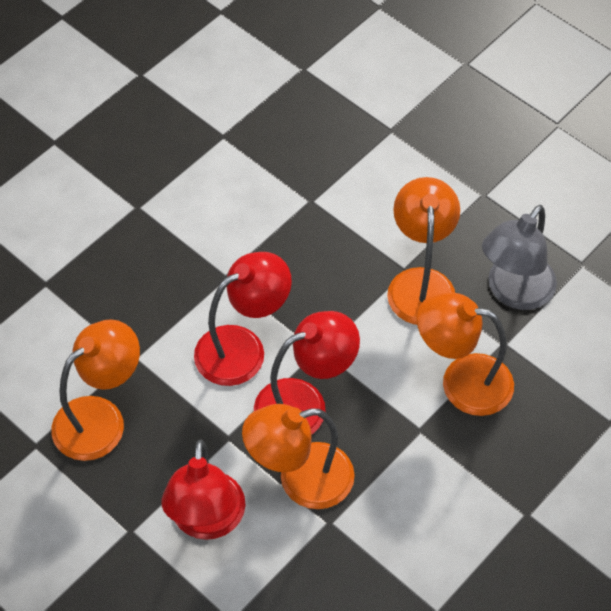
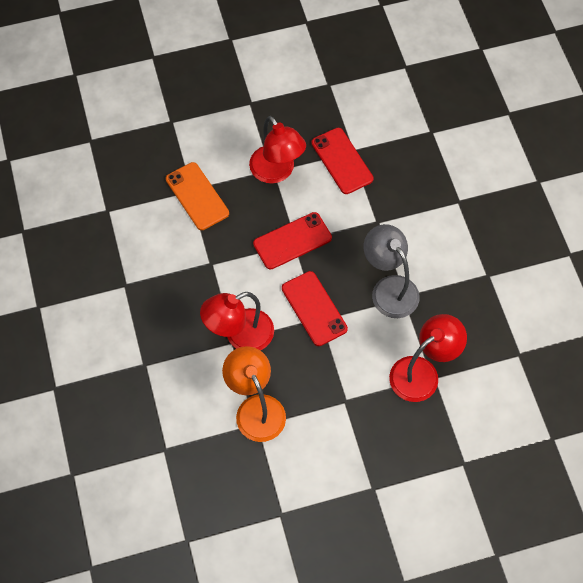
orange lamp: [51,319,140,461] [242,404,355,509] [387,177,460,325] [417,292,514,416] = 4 -> [222,346,286,442] = 1
orange phone: none = 0 -> [166,162,229,230] = 1
red phone: none = 0 -> [253,212,332,270] [282,271,348,346] [311,128,374,194] = 3

